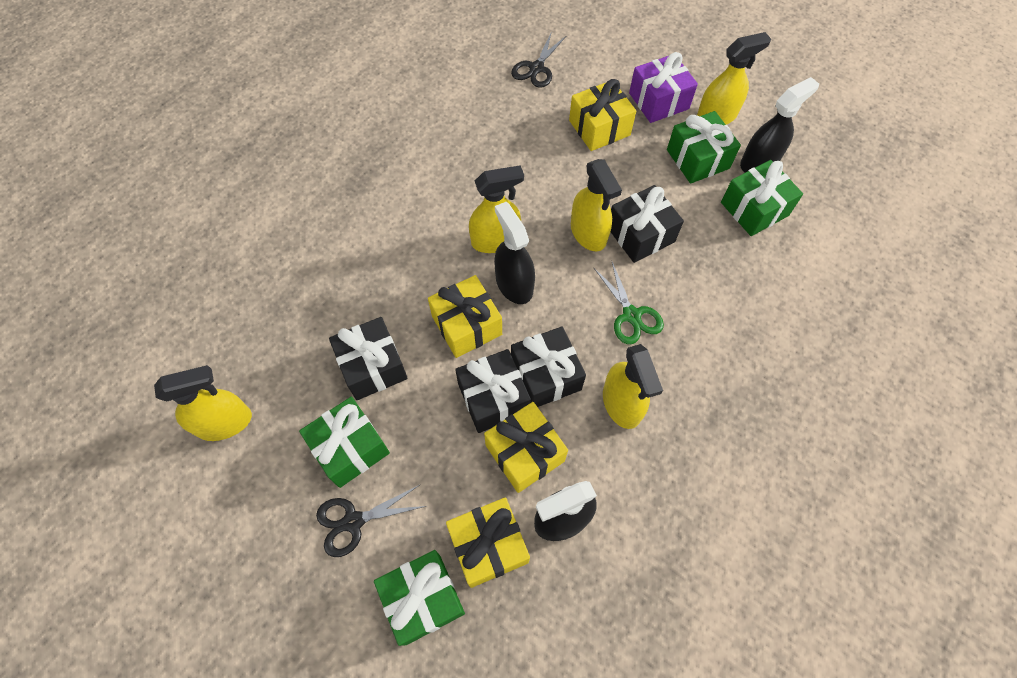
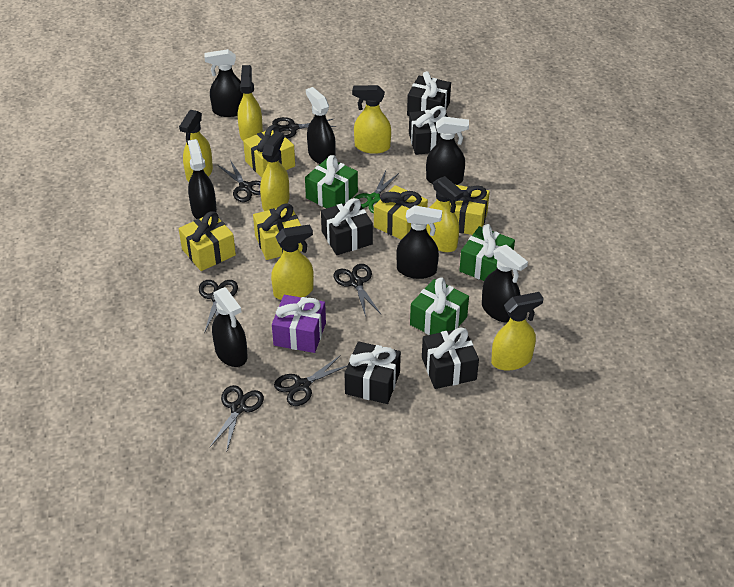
black gift: [329,317,408,400] [455,349,531,433] [511,326,586,407] [611,185,684,263] = 4 -> [321,198,373,255] [345,341,401,404] [407,71,451,116] [409,106,448,155] [422,328,479,389] = 5
black scissors: [316,484,427,557] [511,31,567,88] = 2 -> [199,280,238,333] [209,385,264,450] [218,160,261,202] [272,117,336,139] [274,355,348,406] [334,264,381,317] = 6
black spray bottle: [494,202,535,304] [534,481,597,541] [740,77,819,173] = 3 -> [188,139,217,219] [204,49,243,117] [212,287,248,367] [306,87,336,164] [396,205,442,279] [426,116,469,185] [482,245,528,323] = 7
green gift: [299,397,390,488] [374,550,465,646] [667,111,741,184] [721,160,803,236] = 4 -> [305,155,358,208] [410,278,469,335] [459,224,515,281] = 3
yellow gift: [428,275,502,358] [446,497,530,588] [484,402,568,493] [569,79,636,151] = 4 -> [179,211,236,271] [243,125,295,177] [253,203,303,260] [374,185,428,239] [450,185,490,235] = 5
yellow spray bottle: [154,365,252,441] [469,165,524,253] [571,159,622,251] [603,344,663,429] [697,32,771,125] = 5 -> [179,110,213,182] [238,65,263,140] [260,131,289,211] [271,224,314,300] [352,85,391,154] [426,176,464,252] [491,292,544,371] = 7

